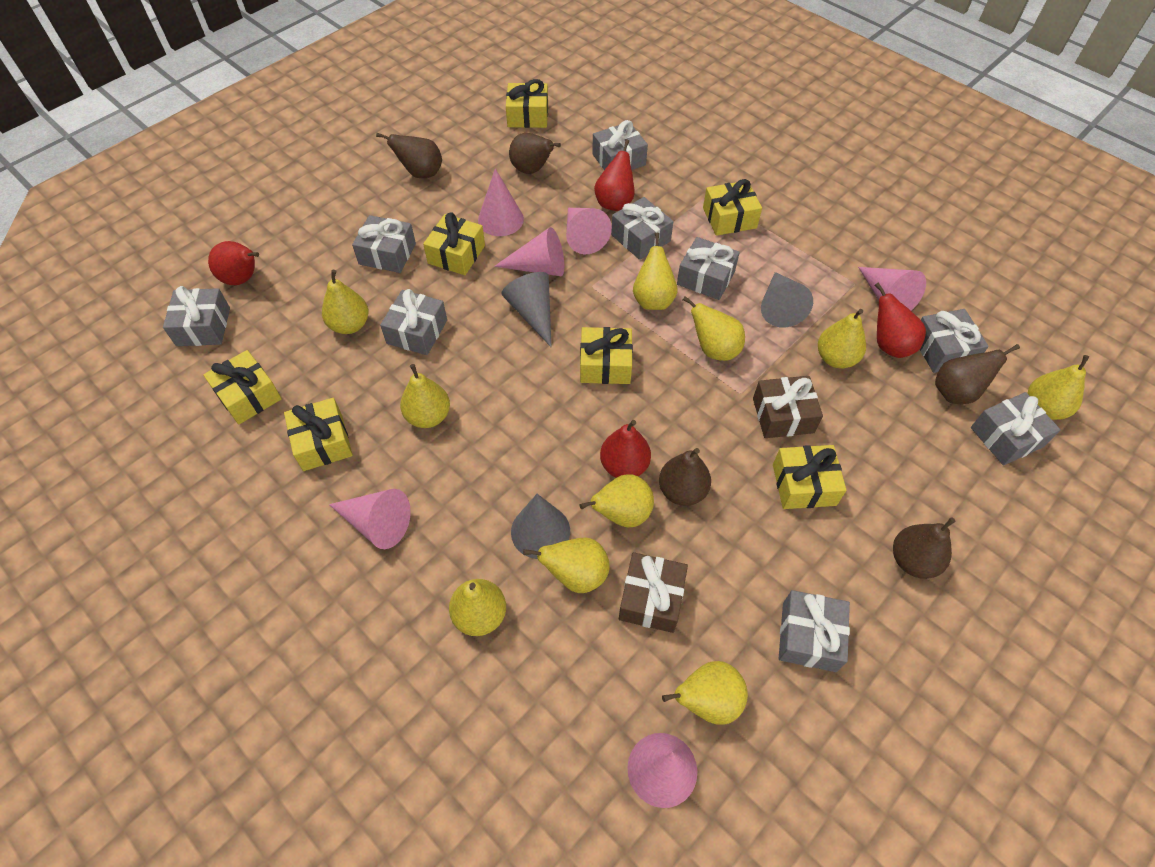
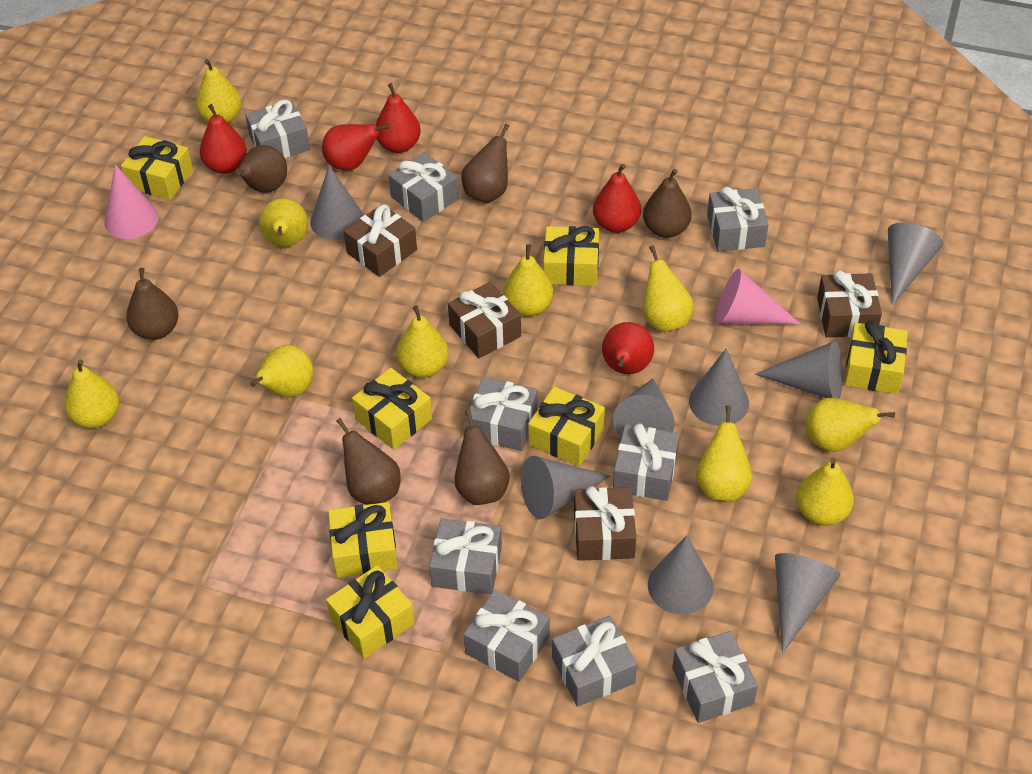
brown gift: [619,552,688,633] [753,376,823,438] = 2 -> [344,204,417,277] [448,282,521,358] [574,486,636,561] [817,270,882,338] = 4
brown pear: [376,133,442,178] [509,133,561,174] [659,448,711,506] [893,517,956,579] [935,344,1020,404] = 5 -> [126,268,178,340] [234,145,287,193] [336,418,401,505] [454,410,510,505] [461,124,509,203] [643,169,692,238] = 6
grey cone: [501,272,552,347] [511,494,570,559] [761,272,813,327] = 3 -> [310,166,364,240] [521,456,610,519] [613,378,675,438] [648,535,714,614] [689,348,749,426] [755,341,843,399] [775,553,840,653] [888,222,943,305] = 8
pink cone: [329,489,411,549] [478,168,524,236] [494,227,565,276] [566,208,612,254] [627,733,697,808] [858,267,926,310] = 6 -> [104,164,159,239] [716,269,800,324] = 2
red pear: [208,241,259,285] [594,139,635,211] [600,420,651,478] [874,283,926,358] = 4 -> [200,104,247,174] [322,124,389,170] [376,83,421,153] [593,164,641,233] [602,322,654,374] = 5

